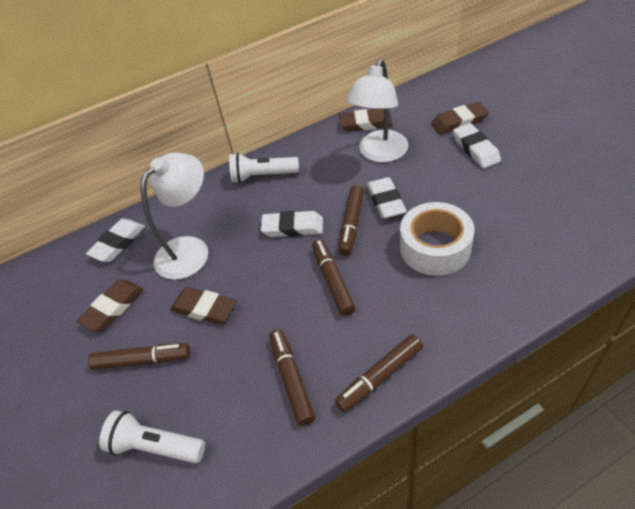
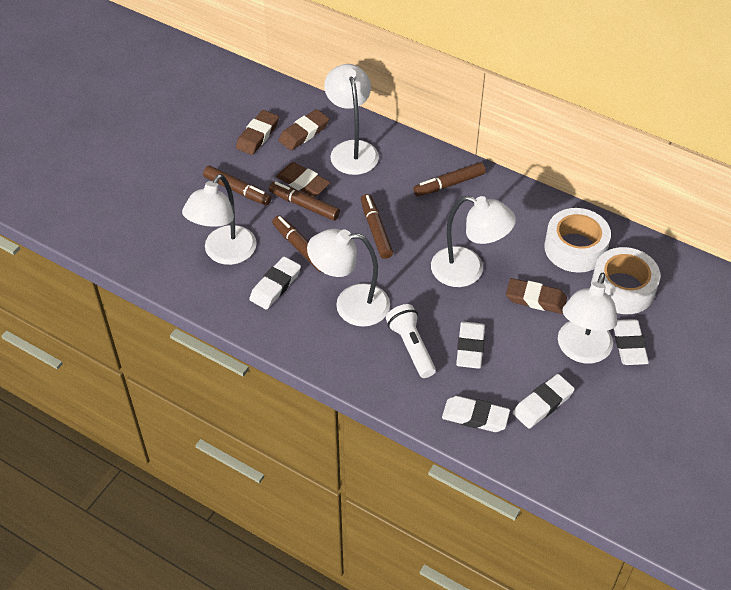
white eraser: [86,219,145,262] [261,211,323,237] [367,177,407,219] [453,123,501,168] = 4 -> [249,257,301,310] [442,396,510,432] [456,322,485,369] [513,374,575,429] [614,319,649,365] = 5
white flashlight: [99,410,205,463] [229,153,299,183] = 2 -> [386,304,436,378] = 1
white lamp: [140,152,208,280] [346,59,408,162] = 2 -> [182,174,257,265] [307,229,390,327] [324,64,379,175] [431,196,516,287] [558,273,617,364] = 5
white tape: [400,202,475,276] = 1 -> [544,208,611,273] [591,247,660,314] = 2

